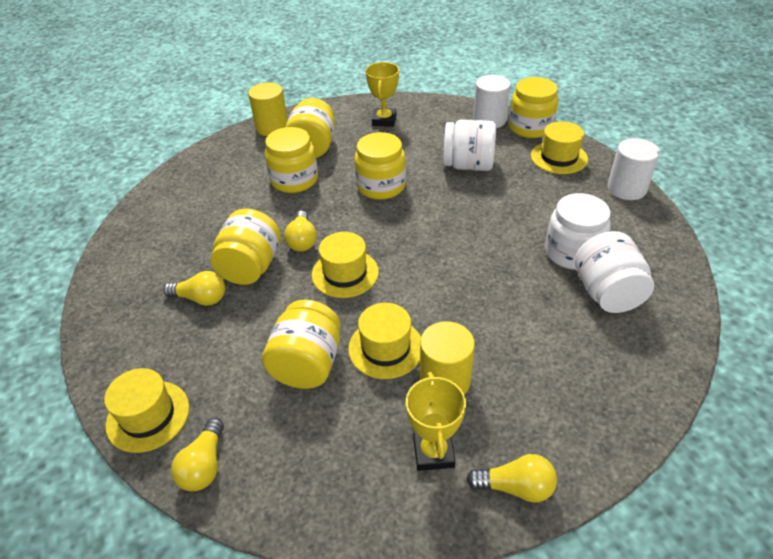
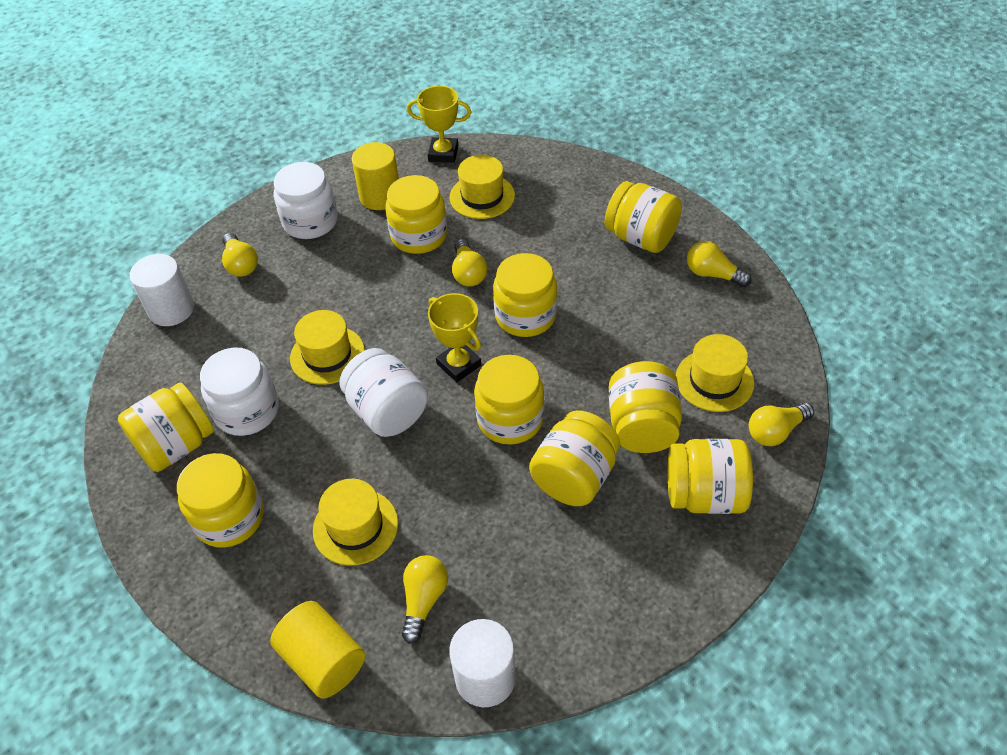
yellow jar: [211,209,281,285] [262,300,340,389] [265,127,318,193] [285,98,335,158] [355,132,406,200] [509,77,558,138] = 6 -> [118,383,214,472] [177,453,264,548] [386,175,447,254] [474,355,544,445] [493,253,557,337] [529,410,620,506] [605,181,682,253] [609,361,682,453] [668,439,753,514] = 9
yellow light bulb: [163,271,225,306] [171,418,224,491] [284,211,317,251] [466,454,557,503] = 4 -> [222,233,258,277] [402,555,448,644] [452,239,487,287] [687,241,752,287] [749,403,814,446] = 5

